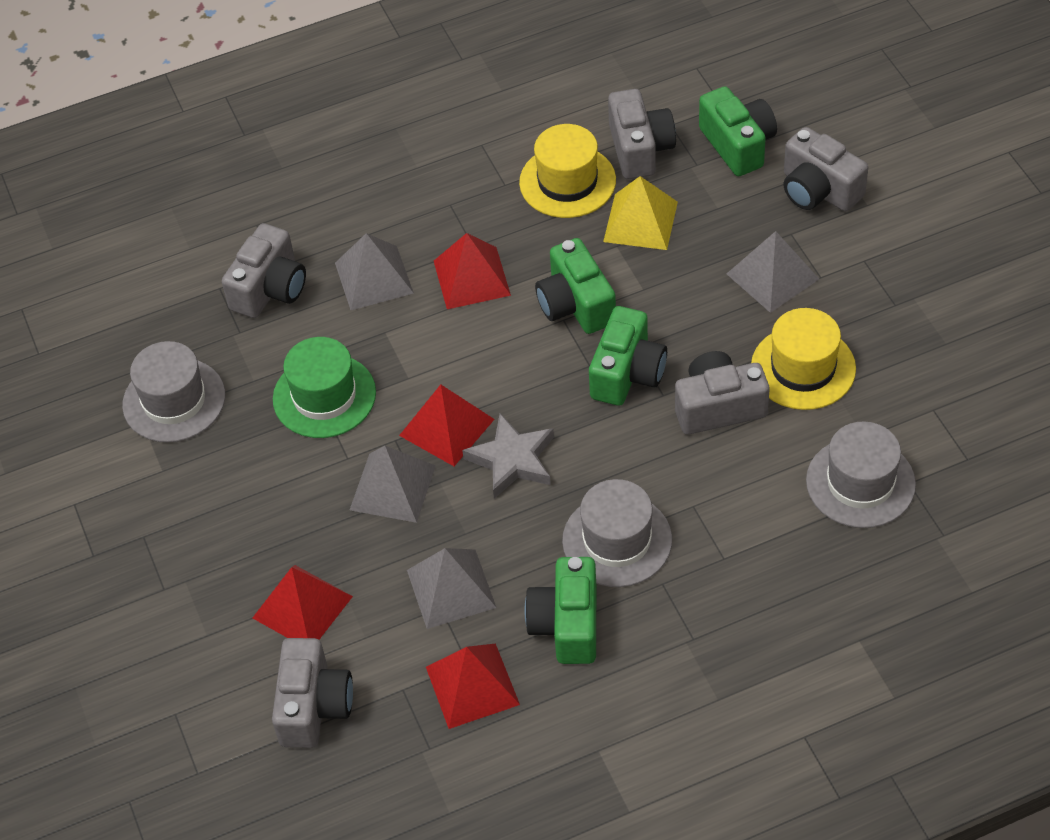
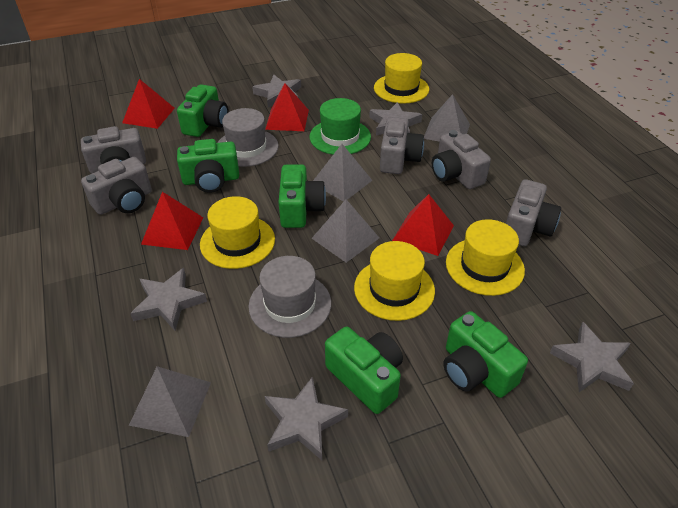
green camera: [524,557,596,664] [535,238,616,334] [589,306,667,406] [699,86,777,176] = 4 -> [177,84,228,137] [177,139,239,193] [278,164,326,228] [325,327,403,414] [443,311,528,398] = 5
grey hat: [122,341,225,442] [562,479,672,587] [806,421,916,528] = 3 -> [217,108,279,167] [248,256,331,338] = 2
grey star: [462,413,554,499] = 1 -> [130,268,207,331] [252,75,301,108] [265,377,348,460] [369,102,422,136] [550,322,634,392] = 5
yellow hat: [519,124,616,218] [751,308,856,410] = 2 -> [200,196,275,269] [354,241,435,321] [374,53,429,104] [446,219,525,296] = 4
yellow pyramid: [603,176,678,250] = 1 -> none = 0

